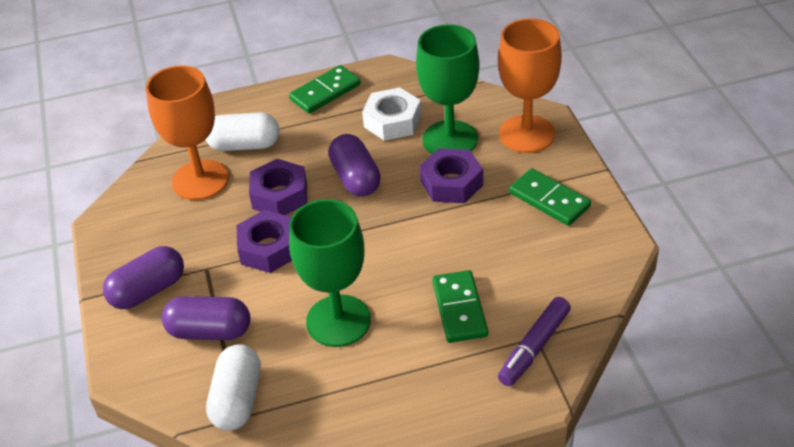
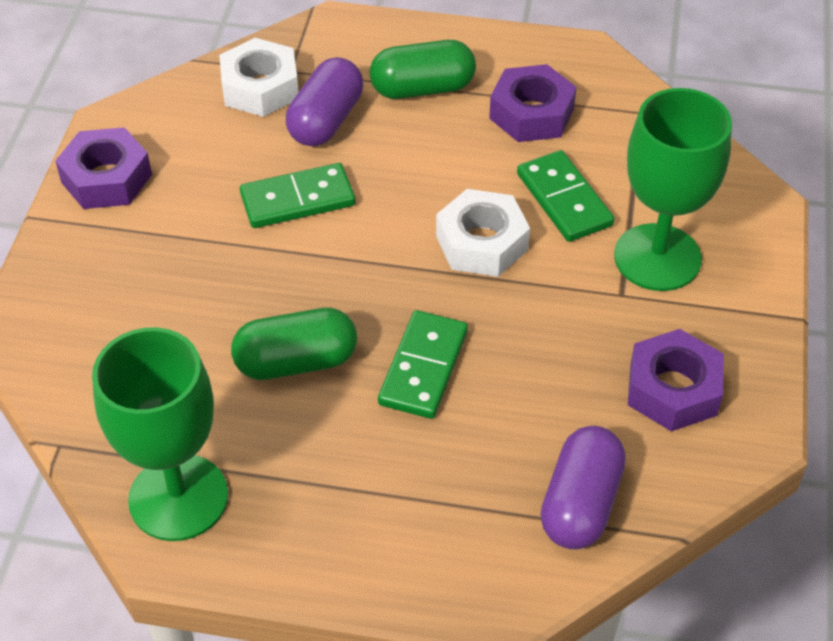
green capsule: none = 0 -> [231,308,357,380] [370,40,476,99] = 2
orange goblet: [146,65,229,200] [498,18,562,153] = 2 -> none = 0
purple capsule: [103,246,184,309] [162,296,250,340] [328,134,381,197] = 3 -> [286,57,363,146] [541,426,626,549] = 2
purple marker: [498,297,571,386] = 1 -> none = 0
white capsule: [205,112,280,151] [206,344,261,431] = 2 -> none = 0
white nut: [362,87,421,141] = 1 -> [219,38,299,117] [436,189,530,277] = 2

